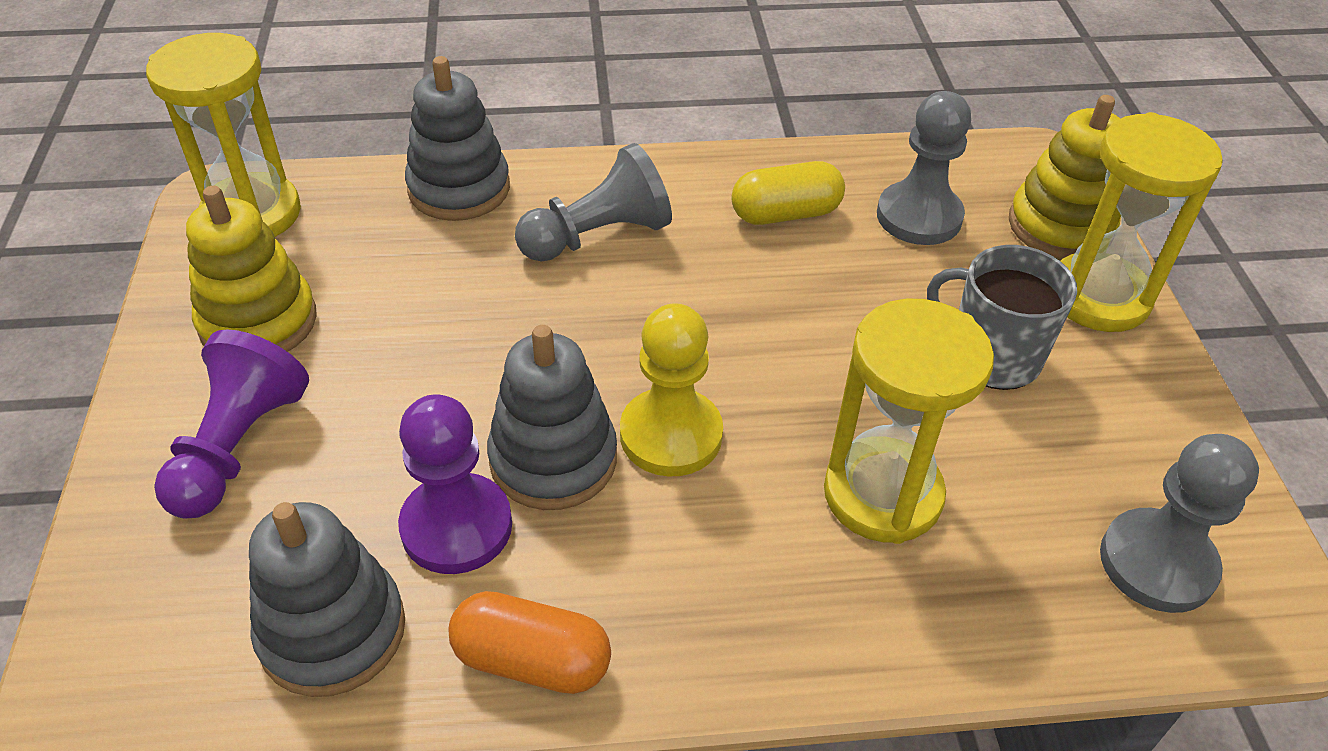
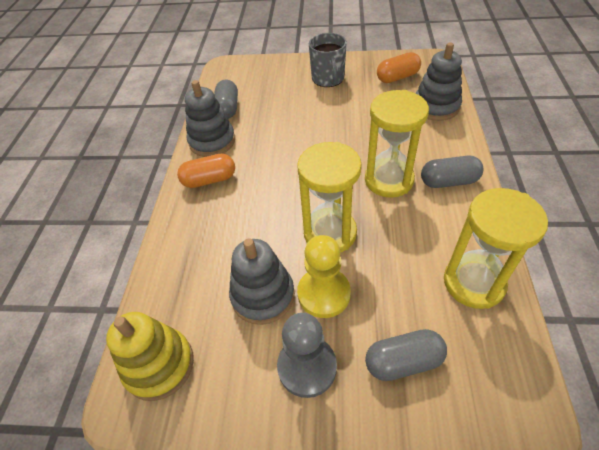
grey capsule: none = 0 -> [214,80,238,119] [365,329,447,381] [421,156,483,188] = 3
grey pawn: [515,143,672,262] [877,91,971,245] [1100,434,1259,613] = 3 -> [277,313,337,398] = 1
orange capsule: [448,591,611,694] = 1 -> [177,154,235,188] [377,52,421,83] = 2
purple pawn: [154,330,309,518] [398,394,512,574] = 2 -> none = 0
yellow capsule: [731,161,845,225] = 1 -> none = 0
yellow stacking toy: [186,186,317,352] [1009,95,1121,259] = 2 -> [106,312,194,401] = 1

